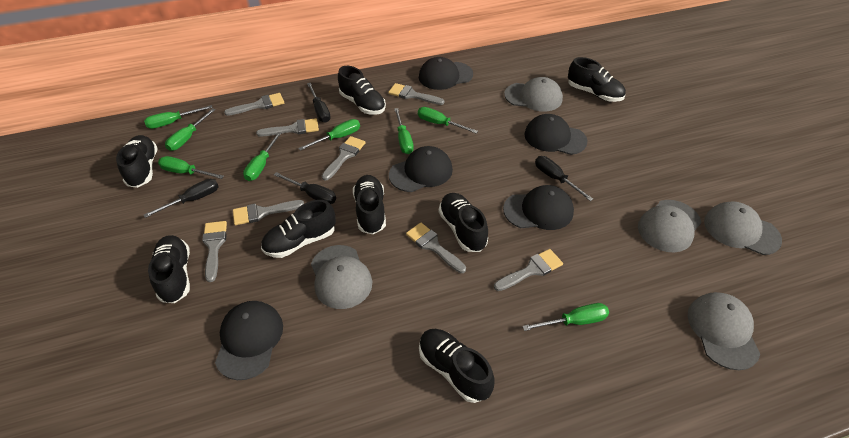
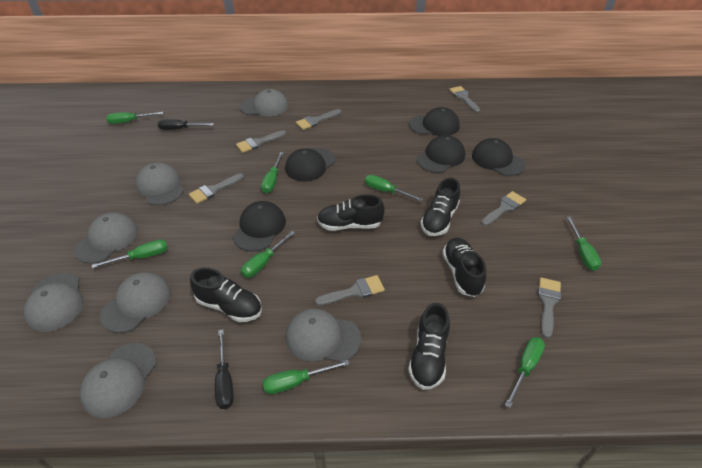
black screwdriver: [144,179,219,218] [274,172,336,204] [307,83,331,123] [535,156,593,201] = 4 -> [158,119,214,130] [215,330,234,409] = 2
black shoe: [116,135,157,188] [148,235,190,303] [261,200,336,258] [338,66,386,115] [353,175,386,234] [419,329,495,403] [439,193,488,252] [568,57,626,102] = 8 -> [190,267,262,322] [317,195,385,231] [408,303,450,390] [421,178,460,236] [442,238,486,297] = 5
grey brush: [202,221,227,282] [224,93,284,116] [233,200,304,225] [256,118,319,136] [322,136,366,181] [388,83,445,105] [406,223,466,273] [494,249,563,291] = 8 -> [189,173,244,204] [236,130,286,153] [296,109,341,130] [315,275,385,306] [449,86,480,113] [481,191,526,226] [538,278,561,338] = 7
grey cap: [311,245,372,309] [504,77,563,112] [638,200,702,252] [687,292,760,370] [704,201,782,255] = 5 -> [24,273,84,332] [74,212,138,264] [80,343,157,418] [100,272,171,333] [136,163,184,206] [240,89,288,116] [286,309,361,362] = 7

